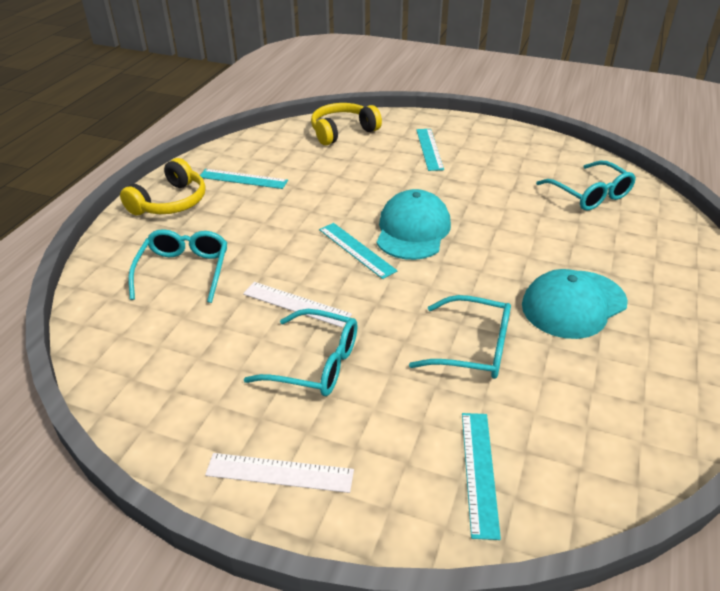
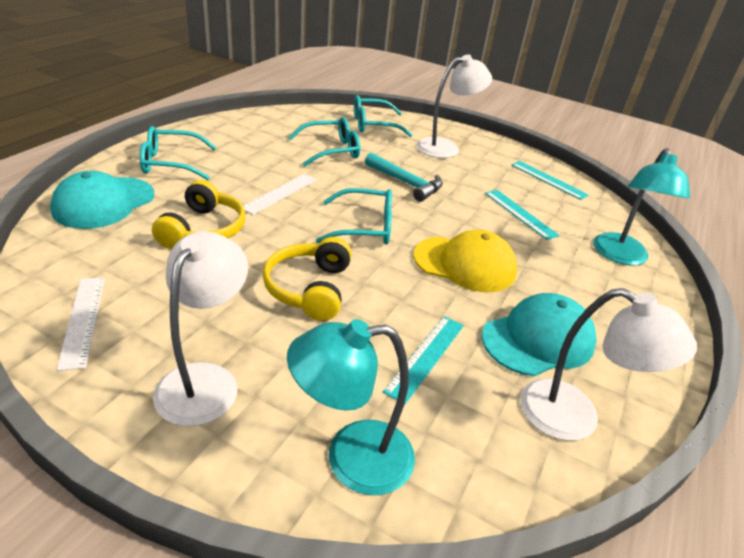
turquoise hammer: none = 0 -> [365,153,443,202] = 1
turquoise lamp: none = 0 -> [287,319,415,495] [593,148,690,265] = 2
turquoise ruler: [200,169,288,189] [319,223,398,279] [416,129,444,171] [462,413,501,540] = 4 -> [383,316,464,405] [485,190,560,240] [511,161,589,200] = 3
white lamp: none = 0 -> [153,231,248,426] [416,54,492,158] [520,288,697,441] = 3
yellow cap: none = 0 -> [413,230,517,292] = 1

